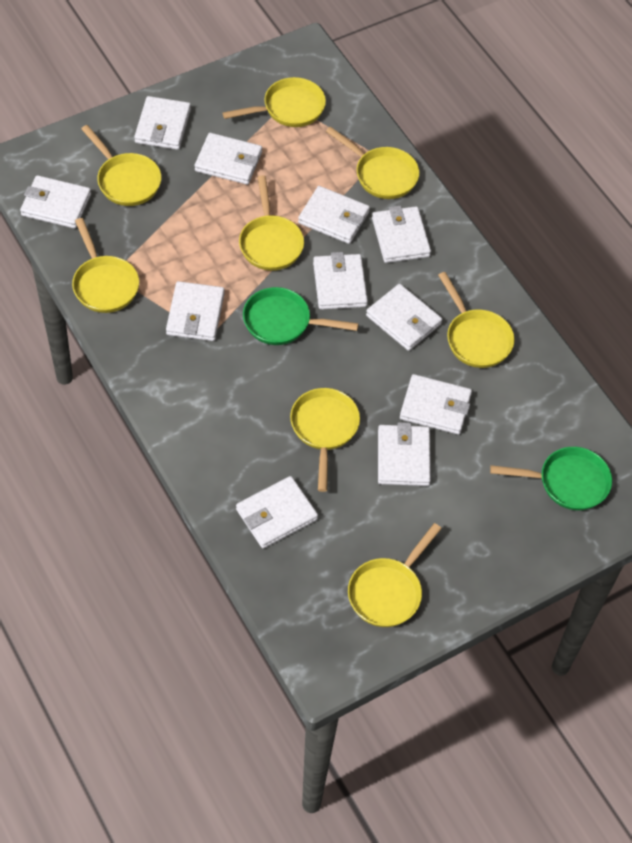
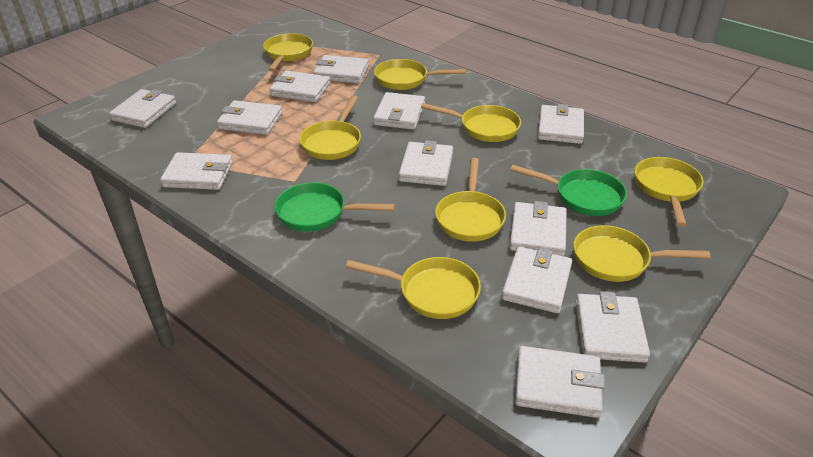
white wallet: [20,175,91,229] [134,96,191,150] [166,281,225,341] [195,133,262,185] [236,476,318,548] [298,186,370,244] [313,252,368,310] [366,284,442,351] [372,206,431,263] [378,422,431,486] [400,374,472,435] = 11 -> [109,89,176,128] [160,152,233,190] [217,100,282,135] [270,70,330,102] [313,55,369,83] [373,92,425,130] [399,140,453,186] [502,246,572,313] [509,201,567,256] [515,346,605,418] [538,104,584,144] [576,291,650,363] = 12

